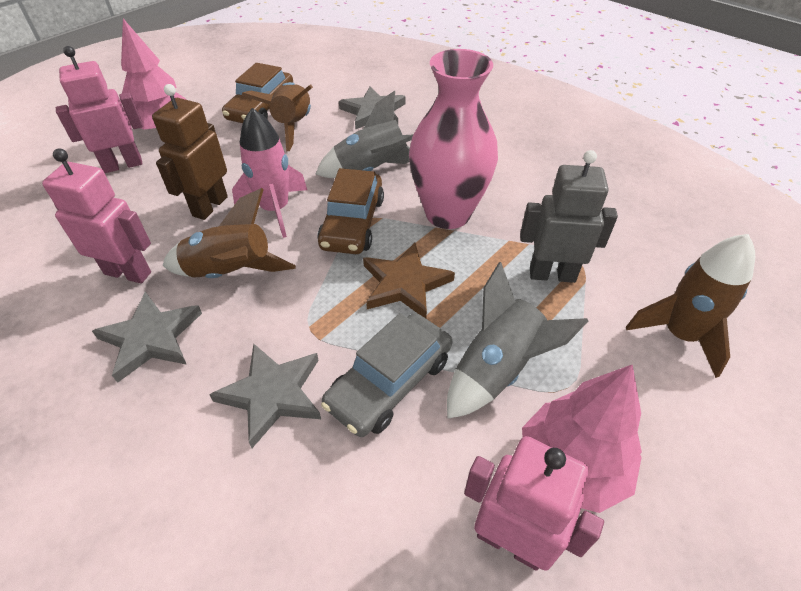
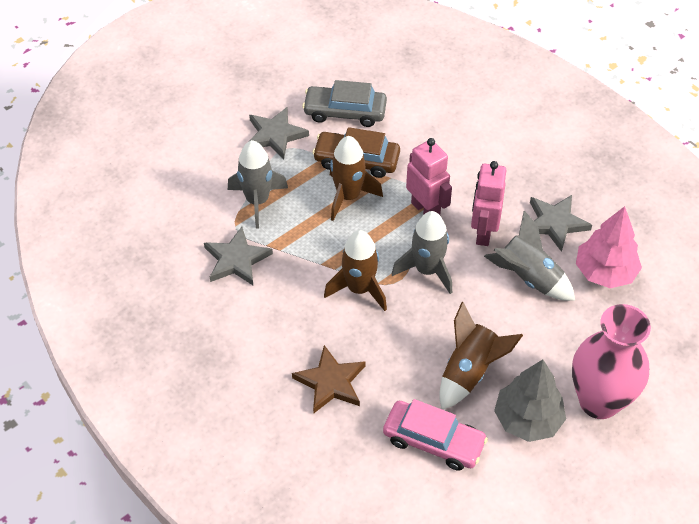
brown car: [222,63,293,123] [317,168,384,254] = 2 -> [312,127,400,178] = 1
brown robot: [152,84,228,220] = 1 -> none = 0
grey robot: [520,150,618,283] = 1 -> none = 0
grey rocket: [315,91,414,178] [447,262,588,419] = 2 -> [228,140,288,229] [392,211,452,294] [484,211,575,301] = 3
grey tree: none = 0 -> [494,360,566,442] = 1
pink car: none = 0 -> [383,399,488,471] = 1
pink robot: [42,148,151,283] [56,46,143,173] [464,436,604,571] = 3 -> [406,138,452,215] [471,161,506,246] = 2
pink rocket: [232,108,307,238] = 1 -> none = 0
pink tree: [121,19,187,130] [522,364,642,513] = 2 -> [576,206,642,288] = 1

